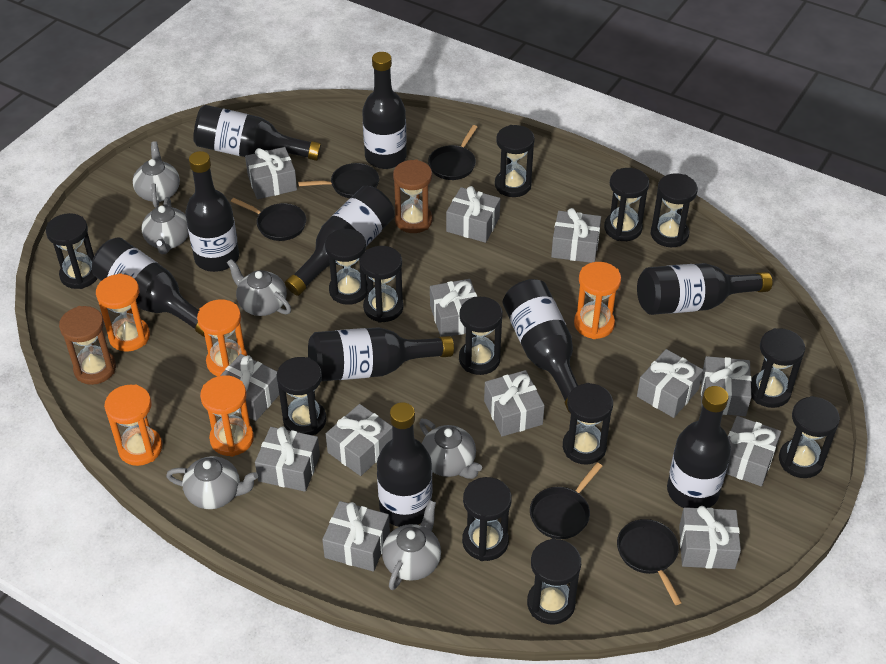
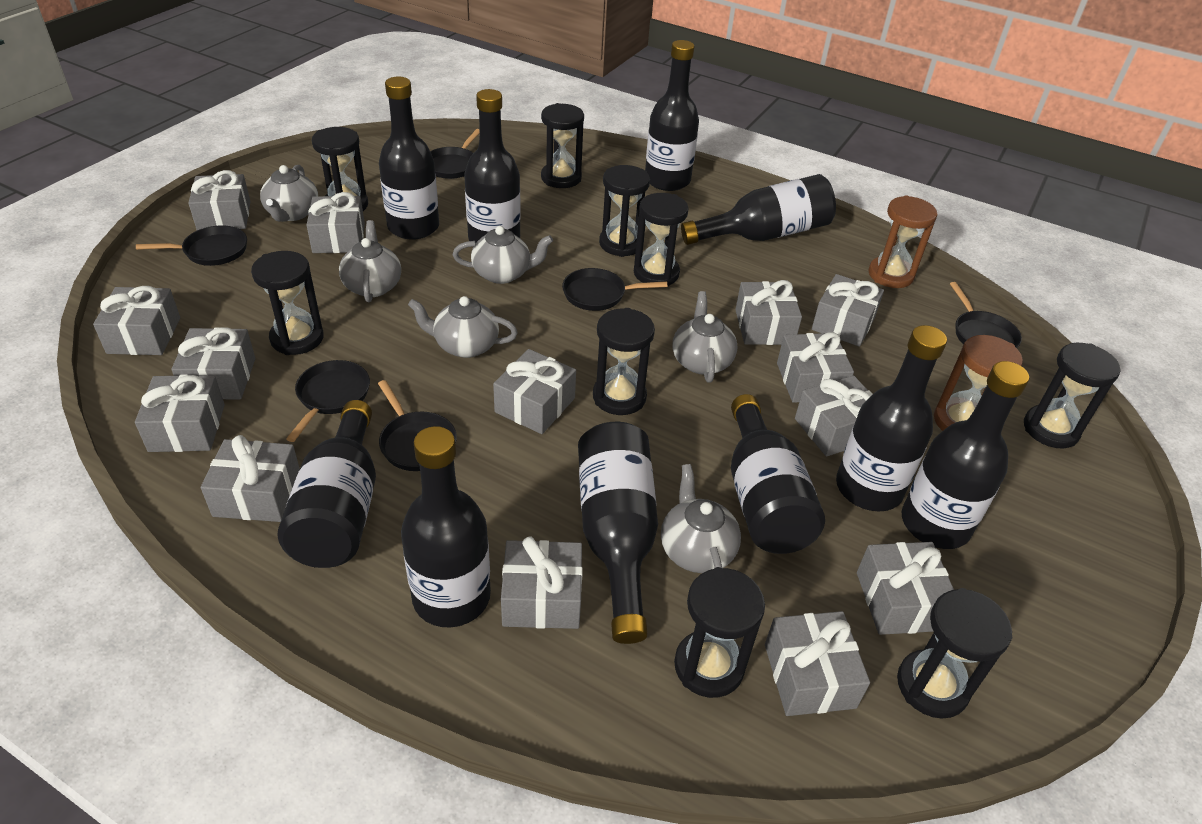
black hourglass: [46,213,98,289] [277,357,326,435] [325,228,368,305] [360,246,404,323] [459,297,503,375] [462,477,512,561] [495,125,535,197] [527,538,581,625] [563,383,613,464] [604,168,649,241] [651,173,698,247] [751,328,805,408] [779,396,840,478] = 13 -> [251,251,324,355] [312,127,368,211] [541,103,584,188] [593,308,655,415] [599,165,650,257] [634,193,689,286] [674,567,765,698] [897,588,1012,719] [1024,343,1120,449] = 9
black pan: [231,198,306,241] [298,163,379,198] [428,125,477,180] [530,462,602,539] [617,519,682,605] = 5 -> [136,225,247,266] [286,360,370,442] [378,380,457,471] [430,129,480,179] [562,268,667,311] [950,282,1022,348] = 6
grey gift: [220,354,279,421] [245,147,297,199] [255,427,320,492] [322,501,390,572] [326,404,392,476] [430,279,477,337] [446,186,500,243] [484,370,545,437] [551,208,601,263] [637,349,703,418] [679,506,741,569] [701,356,751,416] [726,416,781,486] = 13 -> [93,286,180,355] [135,374,225,452] [171,327,255,399] [188,170,251,230] [201,435,300,522] [307,192,365,253] [493,349,576,434] [501,537,583,629] [735,280,802,345] [765,611,870,716] [777,332,854,403] [795,375,873,457] [812,274,884,347] [857,542,954,635] = 14
orange hourglass: [96,273,150,352] [104,384,162,466] [197,299,247,376] [200,375,254,457] [574,262,621,339] = 5 -> none = 0

